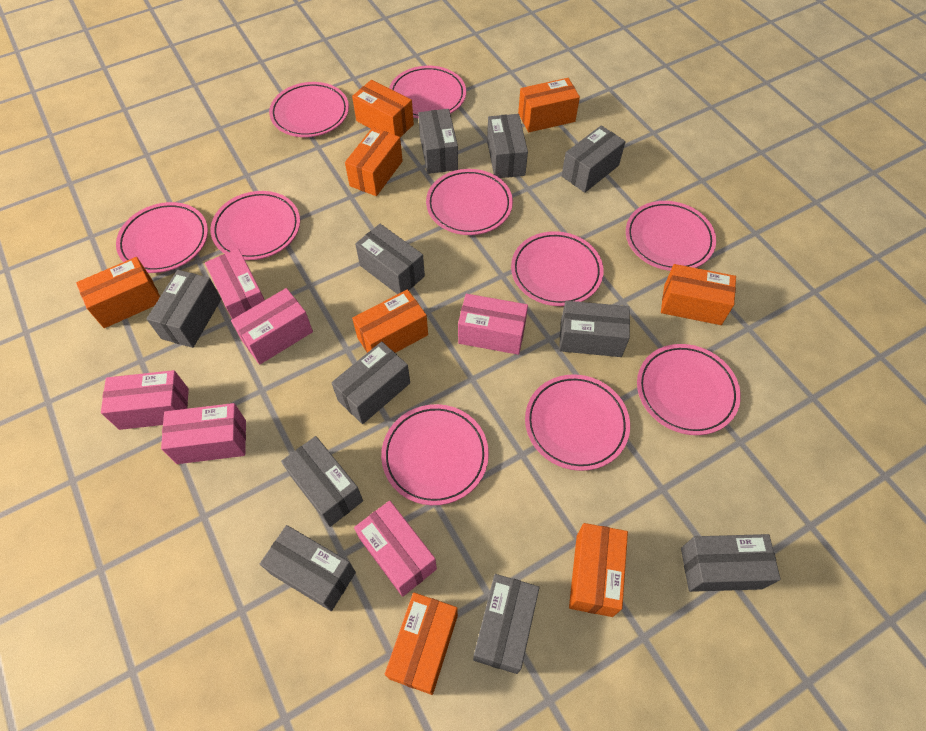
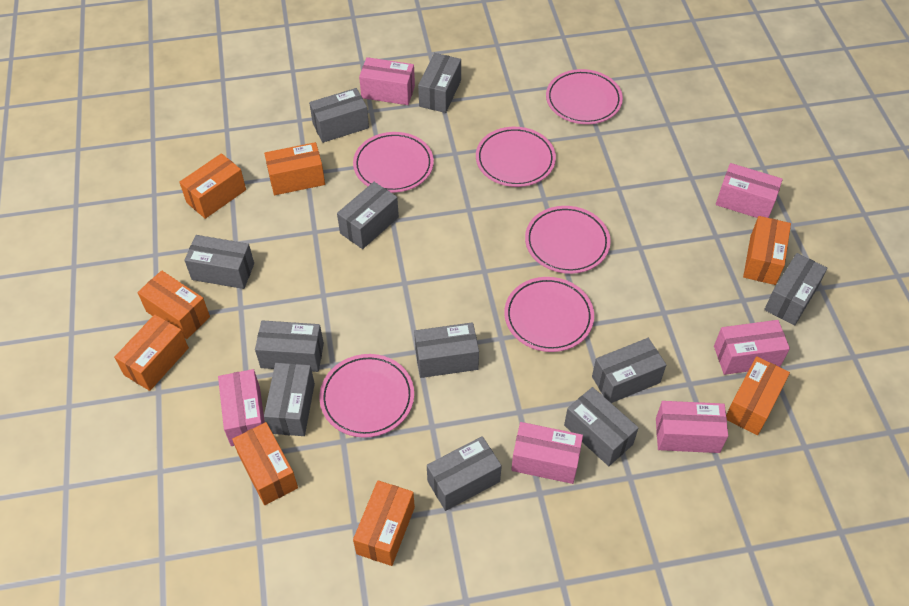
pink plate: [116,202,208,273] [210,191,300,260] [269,82,349,137] [381,404,489,505] [389,66,466,119] [426,169,513,235] [511,231,604,306] [525,374,630,471] [626,201,716,271] [637,344,741,435] = 10 -> [320,354,414,438] [353,132,434,193] [476,127,556,187] [504,277,594,352] [525,206,611,274] [546,69,623,124] = 6

